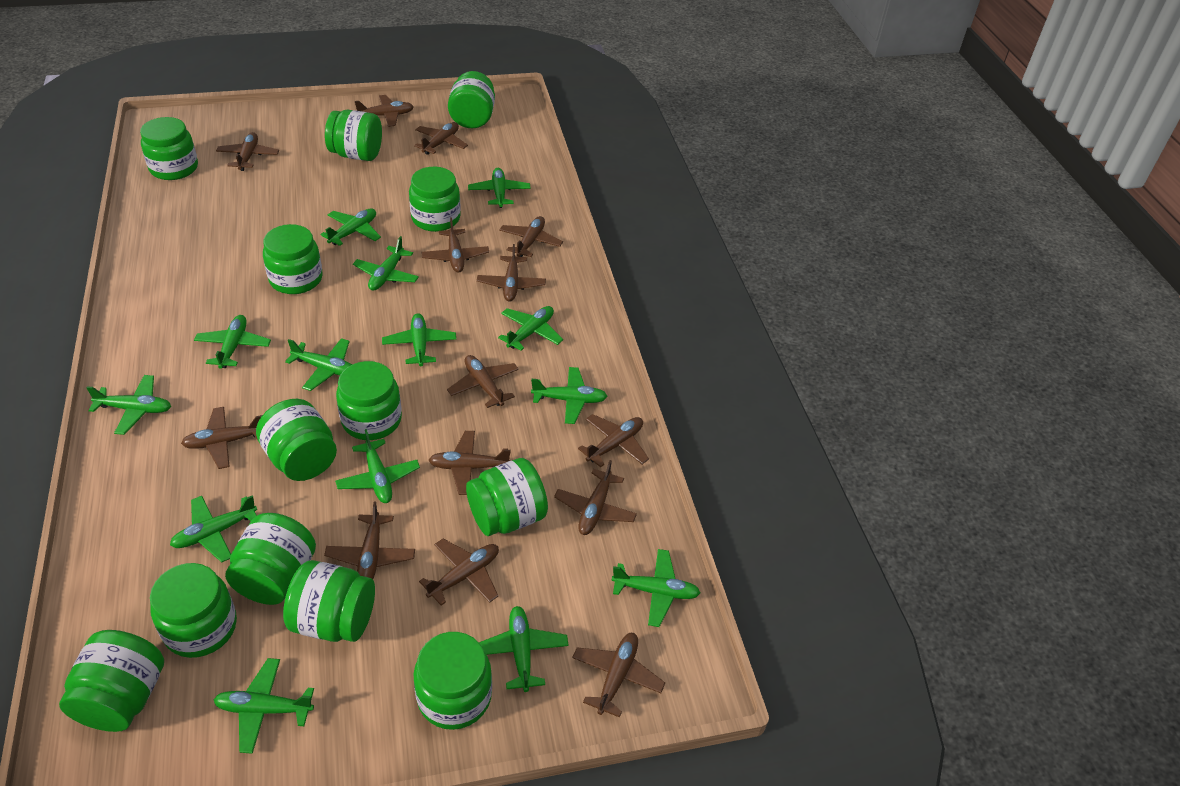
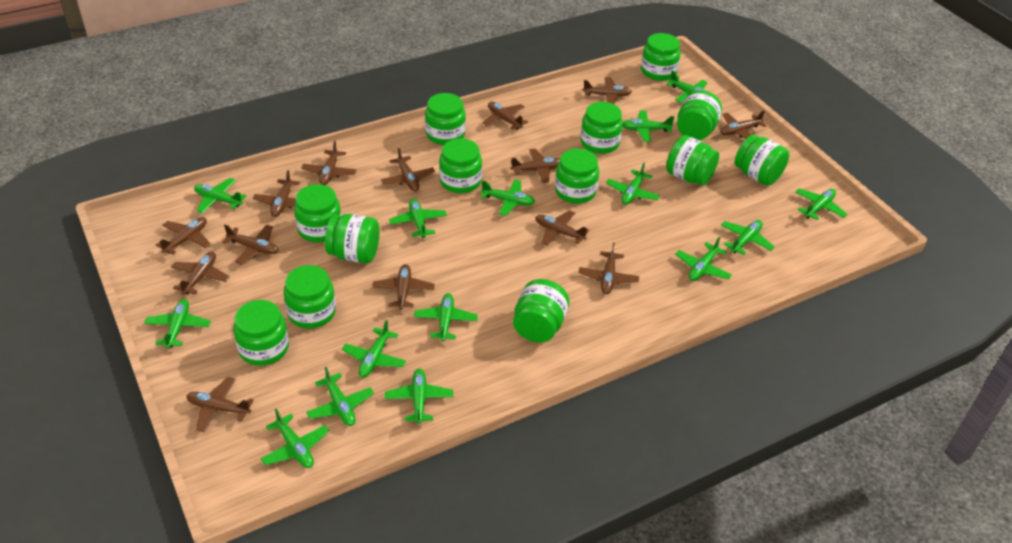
green plane: [86,375,171,435] [170,495,257,563] [194,315,271,369] [214,658,314,754] [285,338,352,391] [320,208,381,246] [335,429,420,503] [353,236,419,291] [382,313,456,366] [468,168,531,208] [479,606,569,692] [498,306,563,351] [531,367,607,424] [611,549,700,627] = 14 -> [144,299,211,348] [194,178,247,213] [261,409,329,468] [306,367,374,426] [342,320,406,378] [385,369,453,424] [389,199,447,238] [414,293,478,342] [480,179,535,216] [606,163,660,205] [623,110,674,142] [666,71,707,102] [675,236,732,281] [721,220,775,255] [795,188,847,220] = 15

